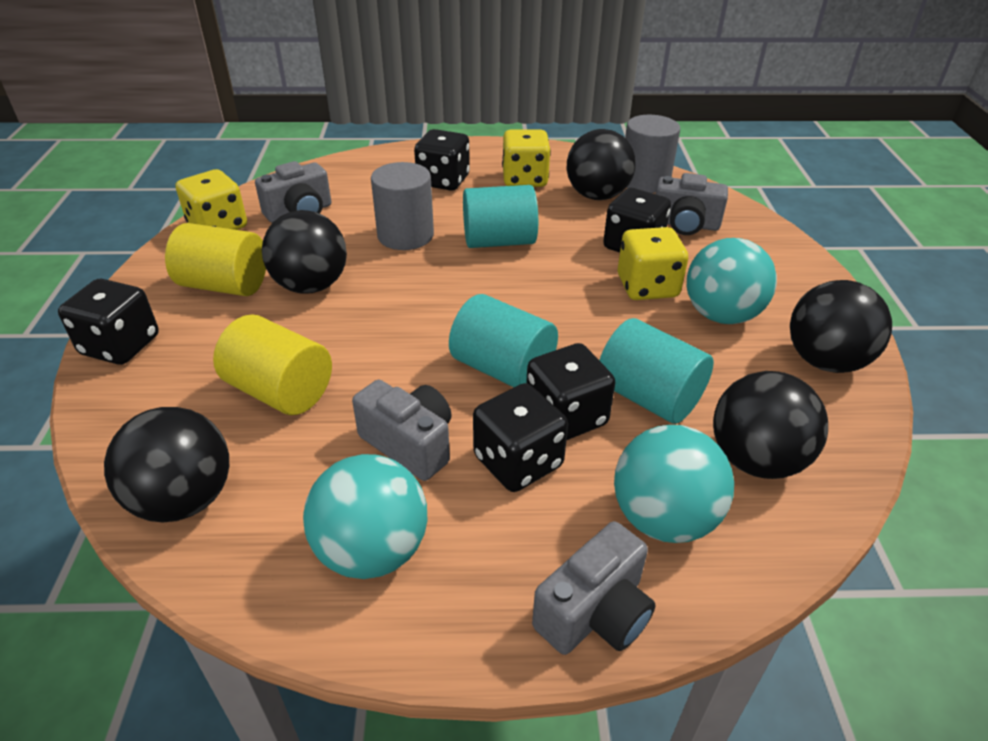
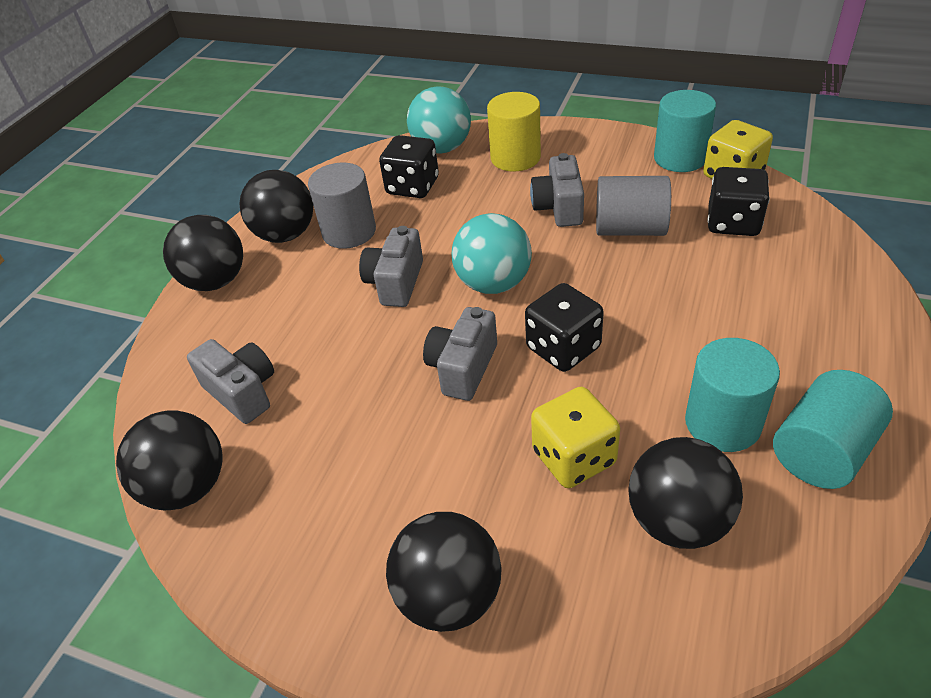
black dice: [58,279,159,365] [414,129,470,191] [473,383,568,492] [526,343,616,440] [603,188,671,253] = 5 -> [379,135,439,198] [525,283,604,372] [707,167,770,236] = 3
turquoise ball: [303,454,427,579] [614,425,734,543] [687,238,777,324] = 3 -> [407,86,471,154] [452,213,532,294] = 2
yellow cylinder: [165,223,266,296] [213,314,332,415] = 2 -> [487,92,541,172] = 1
yellow dice: [176,169,247,230] [502,130,551,187] [618,227,688,300] = 3 -> [531,387,620,488] [703,120,773,179] = 2

